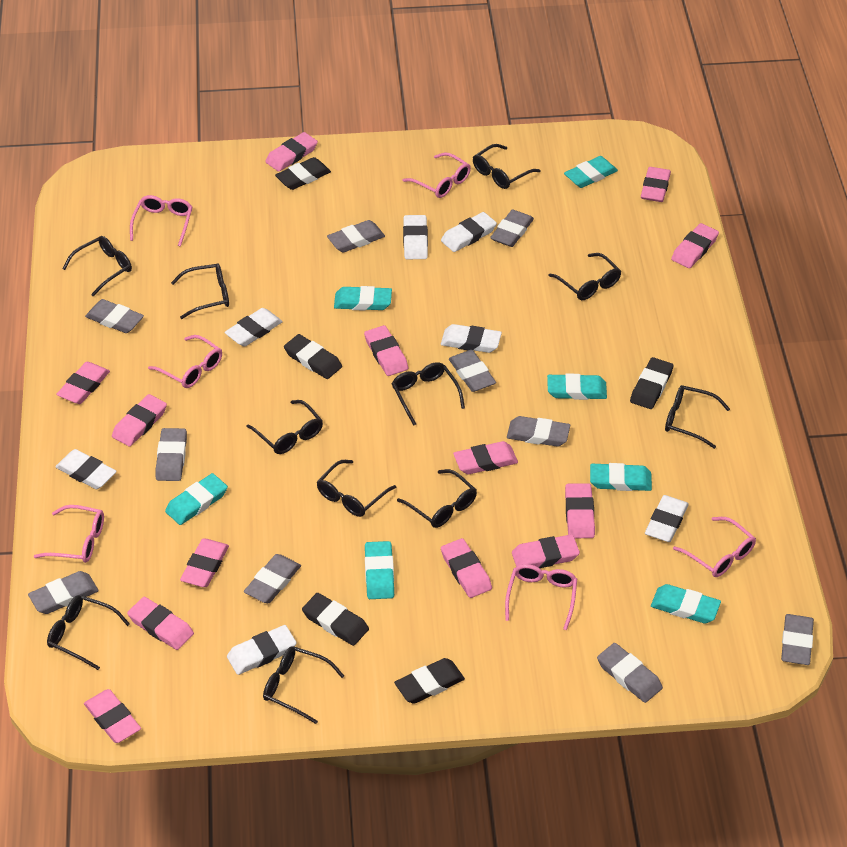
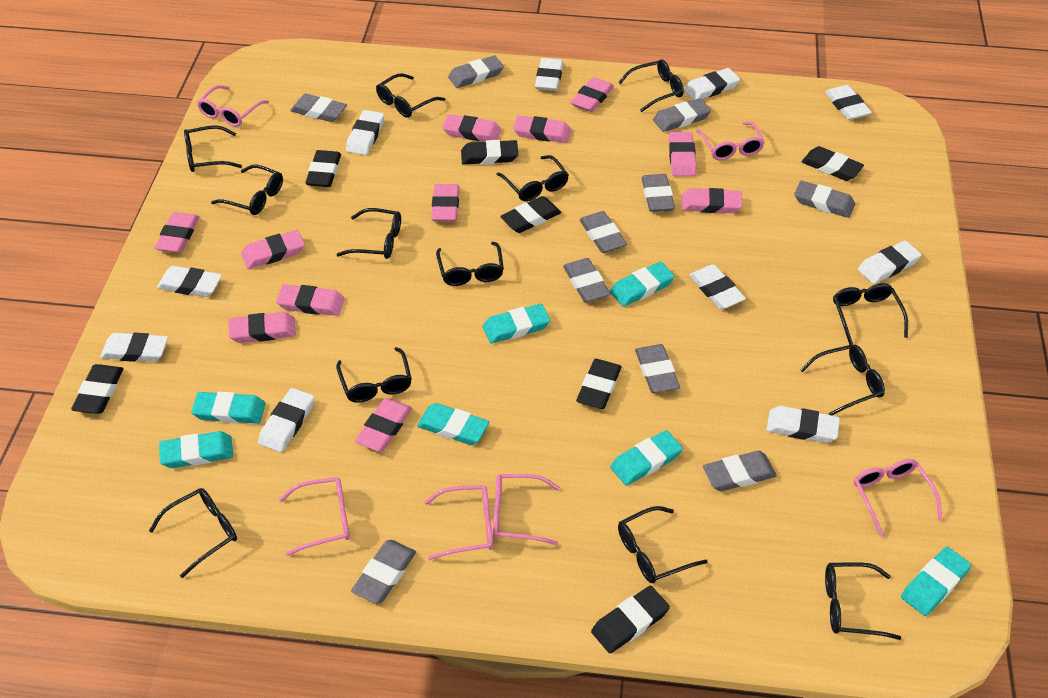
black eraser: [275,157,331,190] [284,334,342,379] [302,593,369,646] [394,658,465,704] [630,357,674,409] = 5 -> [71,364,124,414] [305,150,341,187] [461,140,518,165] [500,196,561,233] [576,359,622,409] [591,586,670,653] [802,146,864,181] = 7
black glasses: [47,595,130,670] [62,236,132,296] [171,263,229,319] [247,400,323,454] [263,646,344,724] [317,460,396,517] [392,362,465,426] [397,469,477,528] [473,144,541,189] [548,253,621,300] [665,385,730,449] = 11 -> [149,488,237,578] [184,125,242,172] [211,164,283,215] [336,208,401,259] [336,347,412,403] [376,73,445,118] [436,242,504,286] [496,155,569,201] [618,59,684,112] [618,506,708,583] [800,344,885,415] [825,562,901,640] [833,283,908,345] = 13
pink eraser: [56,362,110,404] [84,689,141,743] [112,394,167,447] [127,597,194,650] [180,538,229,587] [265,132,318,172] [364,325,408,376] [441,538,492,598] [453,441,518,474] [512,534,580,568] [565,483,595,538] [641,167,671,202] [671,223,719,268] = 13 -> [154,212,199,253] [228,312,296,343] [241,230,305,269] [276,284,345,316] [355,398,412,451] [431,184,459,221] [442,114,501,141] [513,115,571,143] [571,77,614,112] [669,132,696,176] [682,188,742,213] = 11
white eraser: [55,449,117,489] [224,308,283,347] [227,625,297,675] [403,215,428,259] [441,212,497,252] [441,324,502,353] [645,495,689,542] = 7 -> [100,333,168,362] [157,266,222,297] [258,388,314,452] [346,110,384,155] [535,58,563,91] [684,68,740,100] [689,264,746,309] [767,406,840,443] [825,85,872,120] [858,240,922,284] = 10

